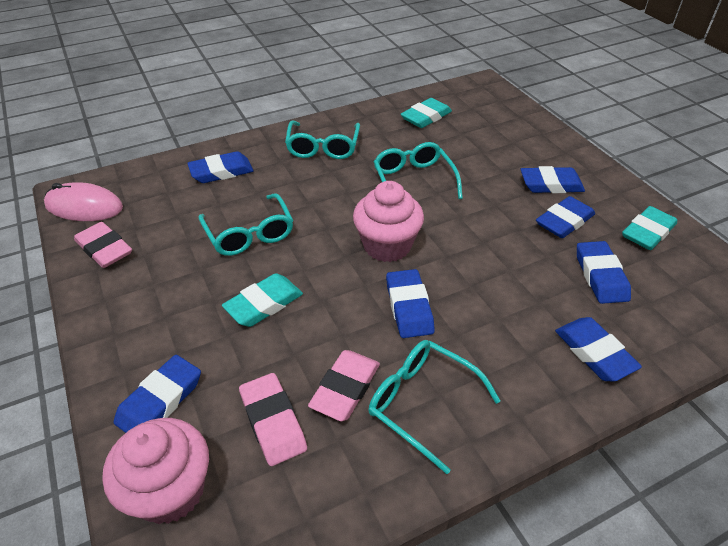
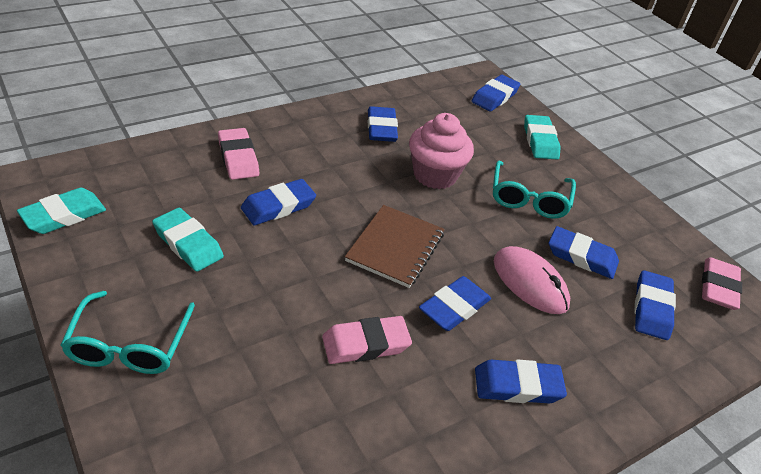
brown notebook: none = 0 -> [345,205,445,288] = 1
pink cupcake: [102,418,209,524] [353,181,424,262] = 2 -> [409,113,474,189] = 1
turquoise glasses: [198,193,293,256] [285,121,360,159] [368,340,501,474] [374,142,463,199] = 4 -> [60,291,195,374] [493,160,576,219] = 2

